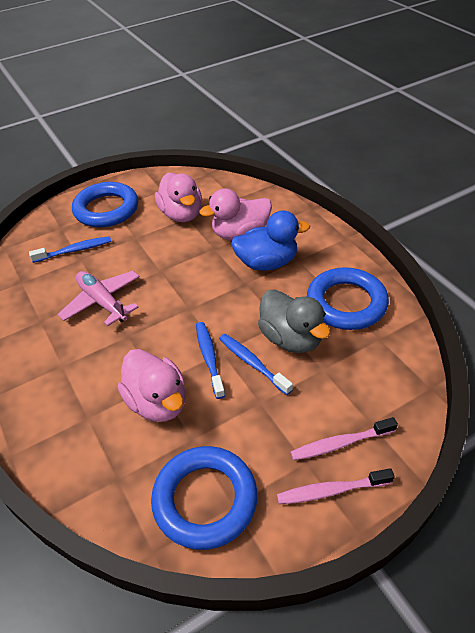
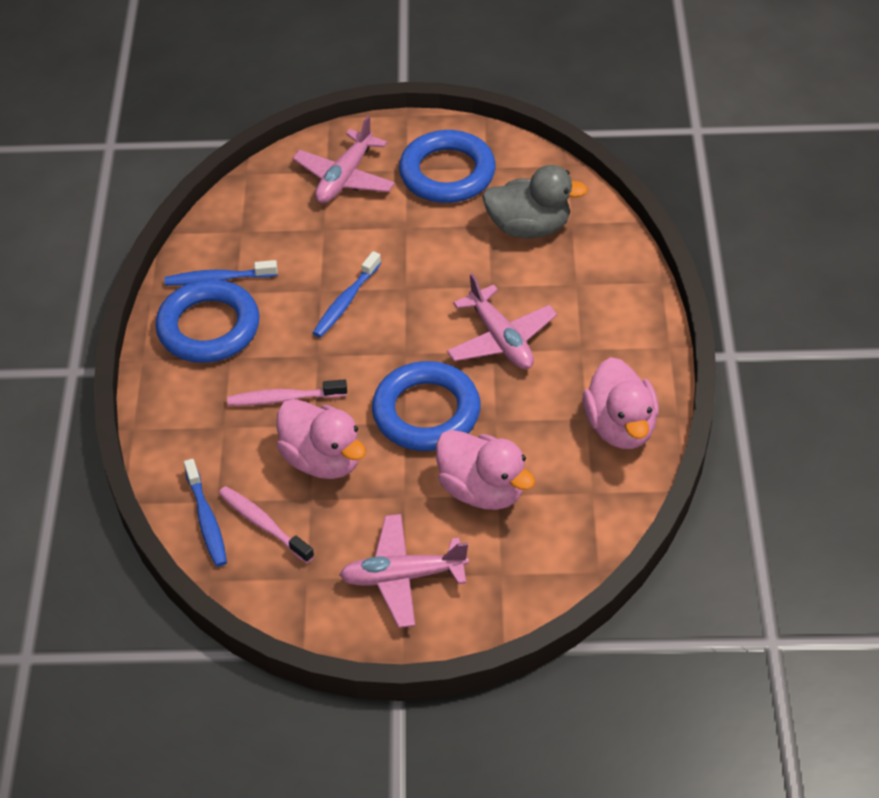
blue duck: [231,210,310,271] = 1 -> none = 0
pink plane: [58,271,140,326] = 1 -> [293,115,395,203] [339,514,469,628] [447,273,557,369] = 3

